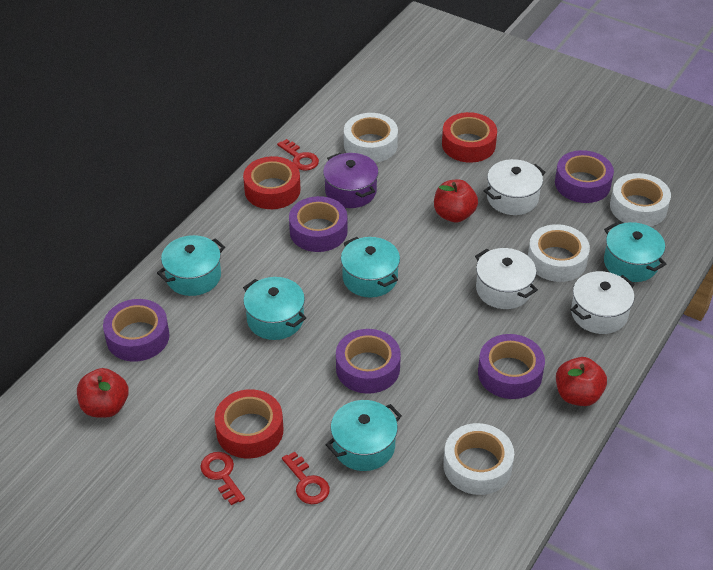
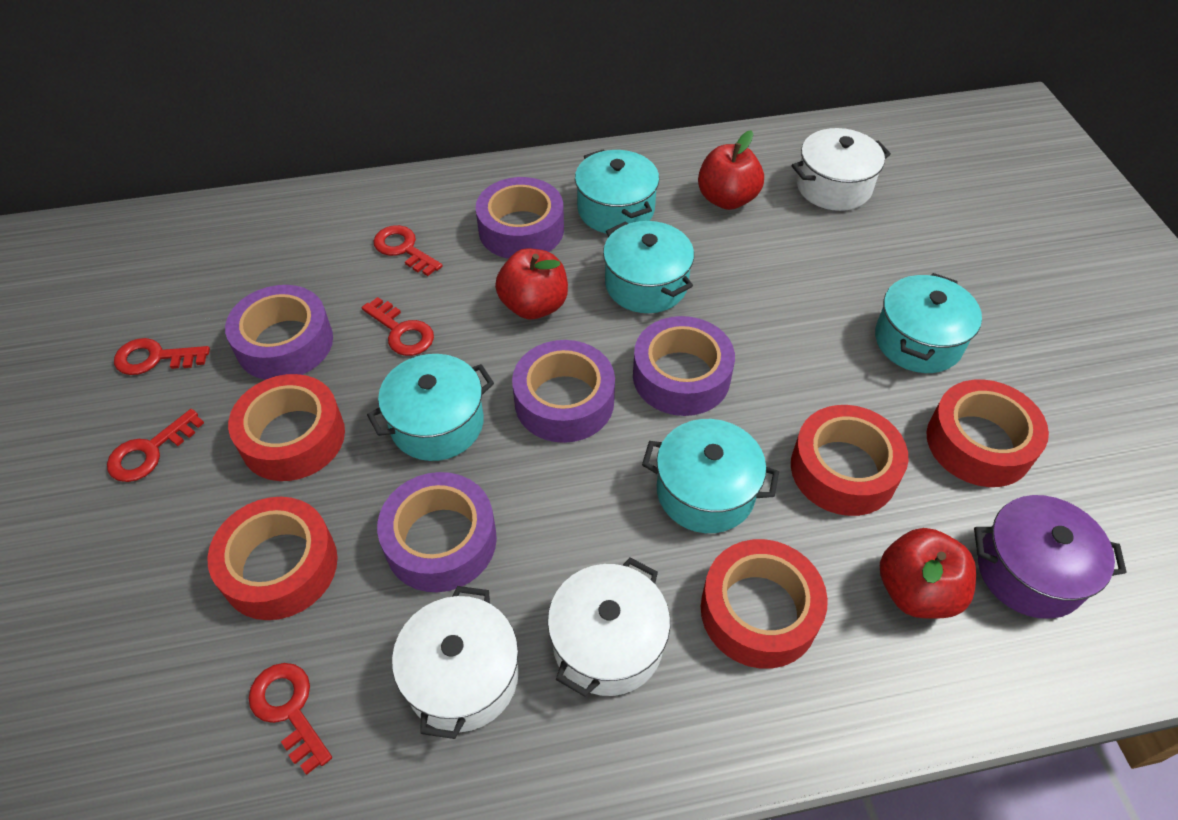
red key: [200,452,245,505] [277,139,319,171] [282,451,330,504] = 3 -> [107,409,204,482] [114,338,210,375] [249,663,332,775] [362,297,434,356] [374,225,443,276] = 5
red tape: [214,389,283,458] [243,156,301,209] [442,112,497,163] = 3 -> [207,497,338,620] [228,374,345,481] [701,539,828,669] [791,405,909,516] [927,379,1049,487] = 5
white tape: [344,113,398,163] [443,423,514,495] [528,224,590,282] [610,173,671,226] = 4 -> none = 0

